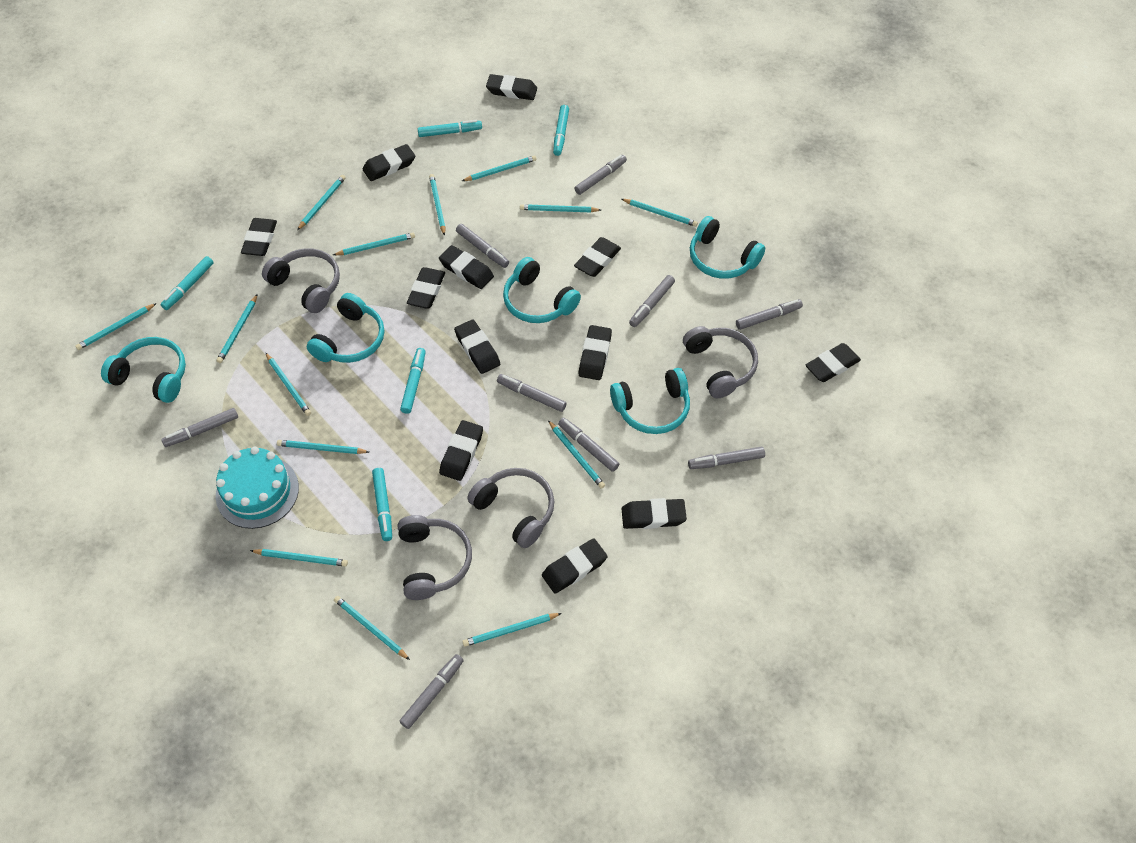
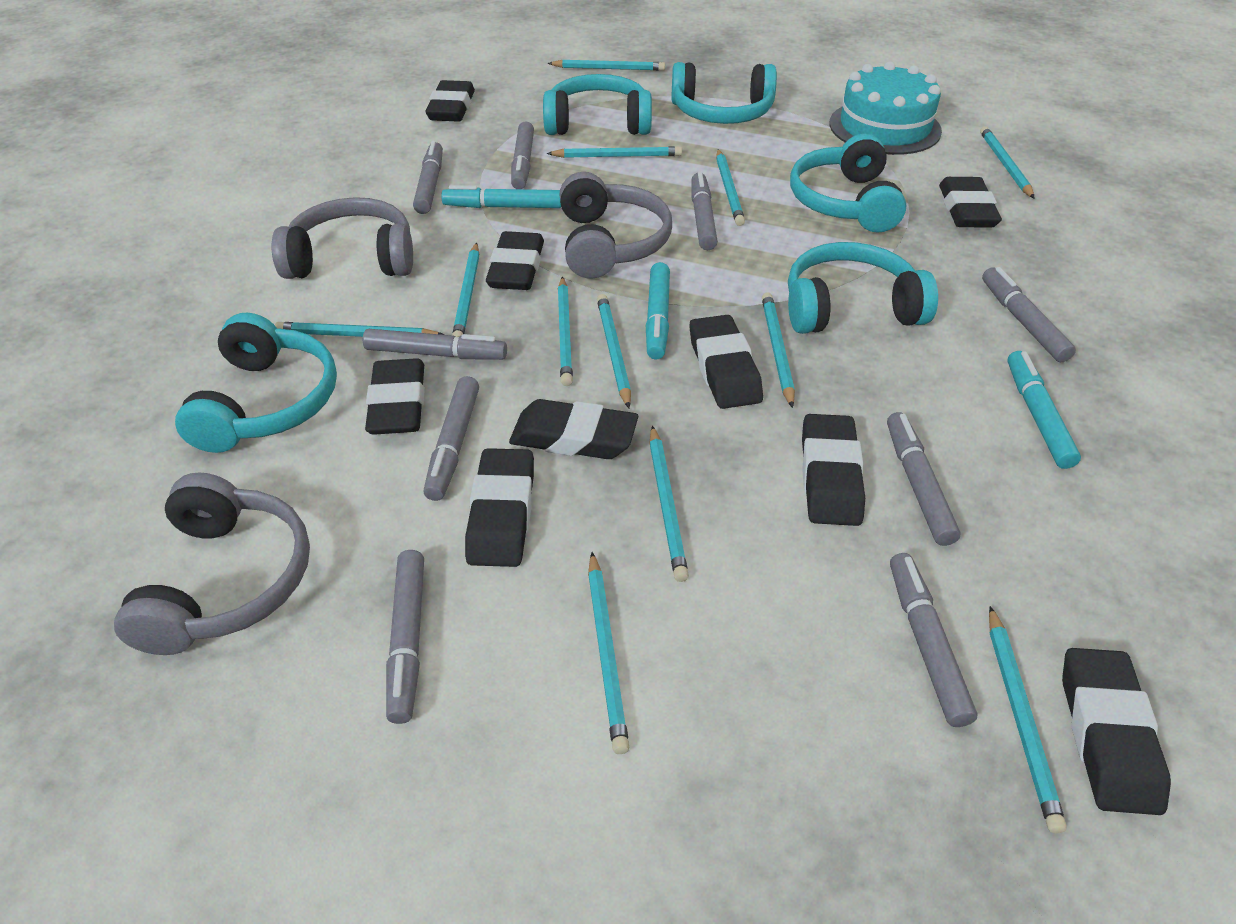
black eraser: [241,218,277,256] [363,144,415,181] [407,267,445,308] [439,245,494,289] [439,420,483,481] [454,320,500,374] [486,74,537,100] [542,538,608,594] [574,237,621,277] [579,325,612,380] [622,498,687,529] [805,343,861,382] = 12 -> [365,358,425,435] [425,80,475,122] [465,448,534,567] [486,231,544,290] [509,399,638,459] [689,315,763,409] [802,414,865,526] [939,177,1002,228] [1062,648,1171,815] = 9
grey headphones: [262,248,340,313] [398,515,472,600] [467,468,554,548] [683,326,758,398] = 4 -> [114,473,310,655] [272,197,413,279] [560,172,672,279] = 3
turquoise marker: [161,256,214,310] [372,468,392,541] [400,348,426,414] [418,120,482,137] [553,105,569,156] = 5 -> [441,185,561,208] [646,262,670,360] [1007,351,1081,469] = 3
turquoise pencil: [75,303,157,350] [216,294,258,363] [250,549,348,567] [265,352,311,416] [277,440,369,454] [297,175,346,230] [333,233,415,255] [334,596,410,660] [429,174,446,236] [462,155,536,181] [462,613,562,647] [520,204,601,213] [548,420,605,489] [622,199,698,227] = 14 -> [275,322,445,337] [452,243,479,337] [547,146,682,158] [548,60,665,71] [558,276,573,386] [588,552,629,754] [597,294,631,408] [649,426,689,582] [716,149,745,226] [762,292,795,408] [980,126,1034,198] [989,606,1067,833] = 12

